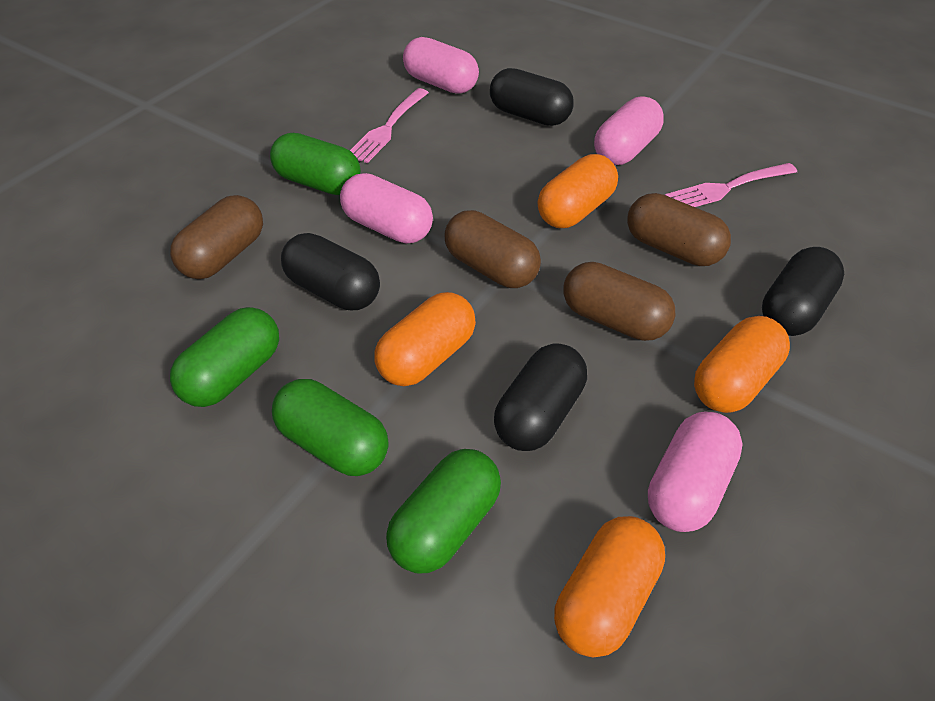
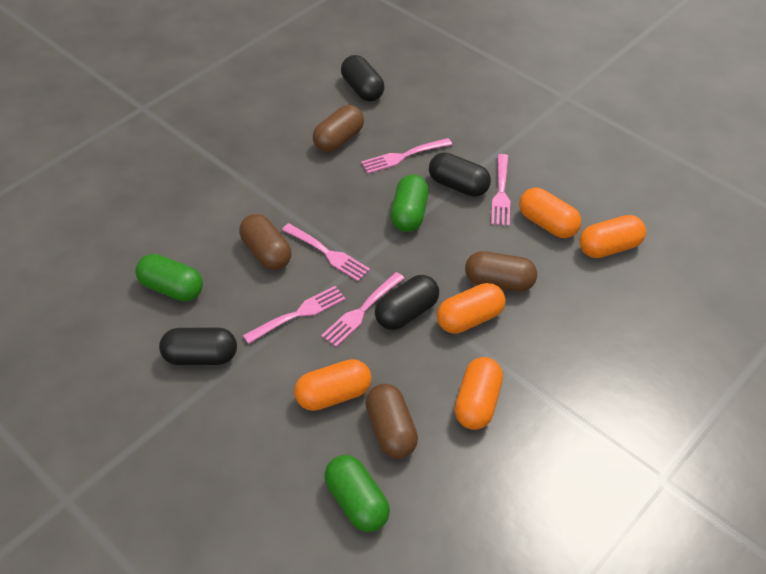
green capsule: [170,307,279,407] [270,133,361,195] [272,379,389,476] [386,449,501,574] = 4 -> [135,254,203,302] [324,455,390,532] [391,175,429,232] = 3
orange capsule: [374,292,476,386] [538,154,618,228] [554,516,665,658] [694,316,790,413] = 4 -> [294,359,372,411] [437,283,506,334] [455,357,503,430] [519,188,581,238] [579,215,646,258] = 5
pink capsule: [340,173,433,244] [403,37,479,94] [594,96,664,165] [648,412,743,532] = 4 -> none = 0
pink fork: [350,88,429,163] [665,163,797,207] = 2 -> [243,286,346,344] [282,223,370,281] [321,272,404,347] [361,138,452,174] [491,154,510,226] = 5

